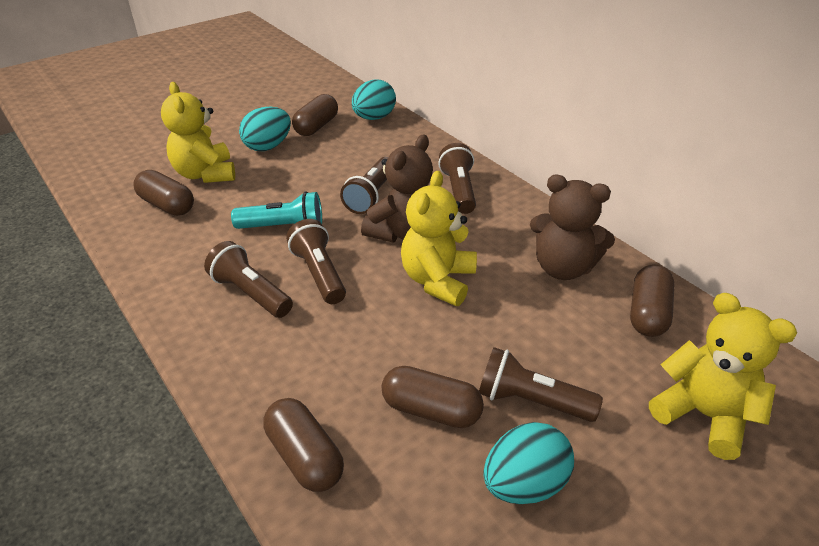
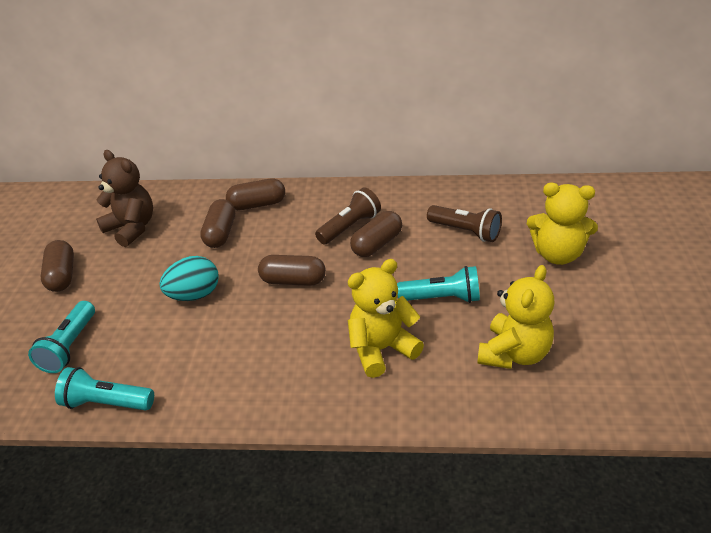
brown flashlight: [204,241,293,318] [286,219,346,304] [340,157,388,214] [438,143,476,214] [479,347,603,422] = 5 -> [315,187,381,244] [427,205,502,242] = 2
brown teddy bear: [361,135,433,243] [530,174,615,280] = 2 -> [96,150,153,247] = 1
turquoise egg: [239,107,291,151] [352,79,396,120] [483,422,574,504] = 3 -> [159,256,219,301] = 1
turquoise flashlight: [231,191,322,229] = 1 -> [28,301,95,373] [55,367,154,411] [397,266,480,303] = 3

